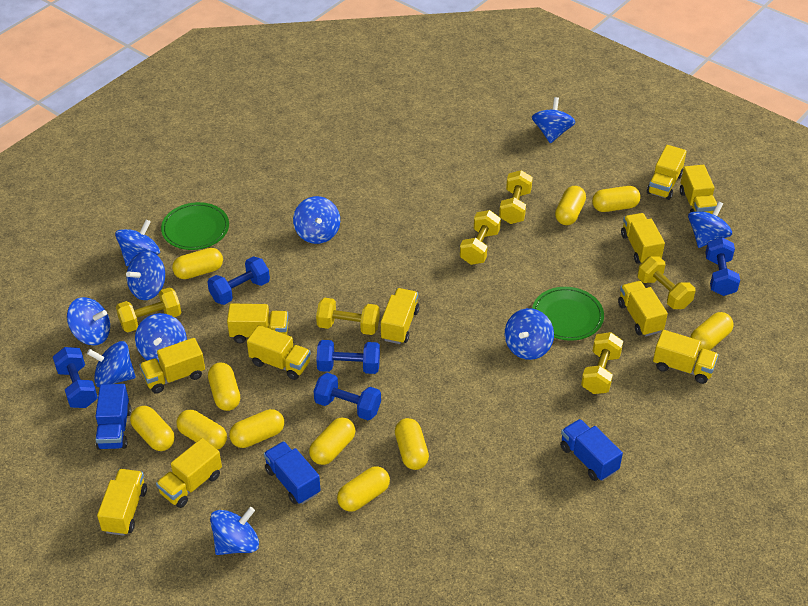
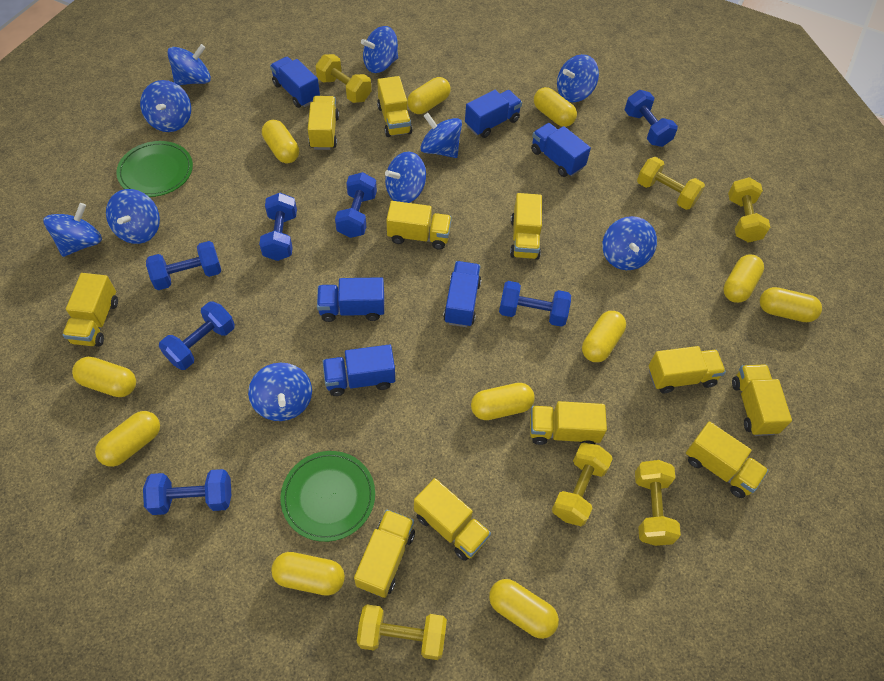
blue dumbbell: [53,347,98,408] [207,256,270,305] [314,373,381,420] [316,340,380,374] [705,237,740,296] = 5 -> [143,469,231,515] [146,241,221,290] [159,302,235,370] [259,193,297,261] [335,172,377,238] [499,281,571,327] [625,90,678,147] = 7
blue truck: [95,384,131,450] [264,441,321,504] [560,419,623,481] = 3 -> [270,57,320,108] [317,277,384,322] [322,345,395,396] [443,261,481,327] [465,90,522,138] [531,123,591,177] = 6

